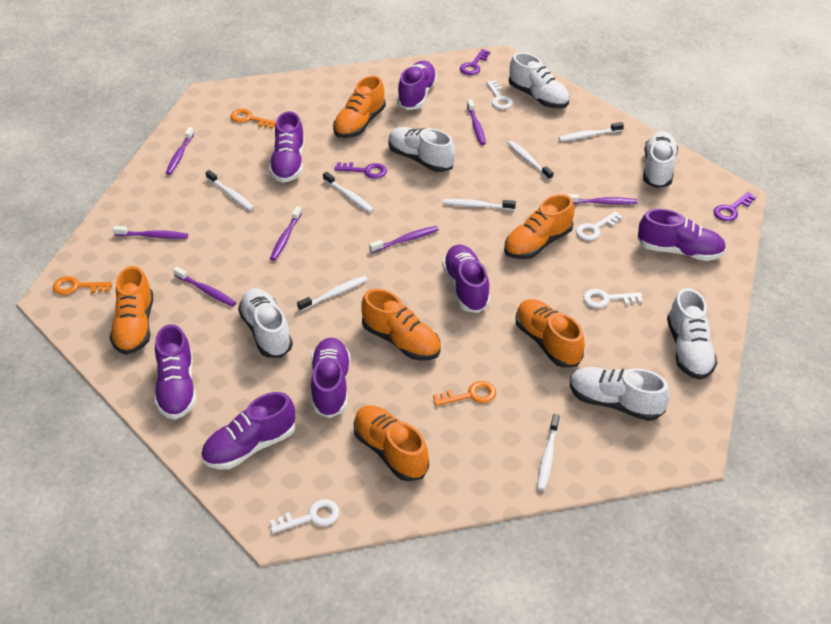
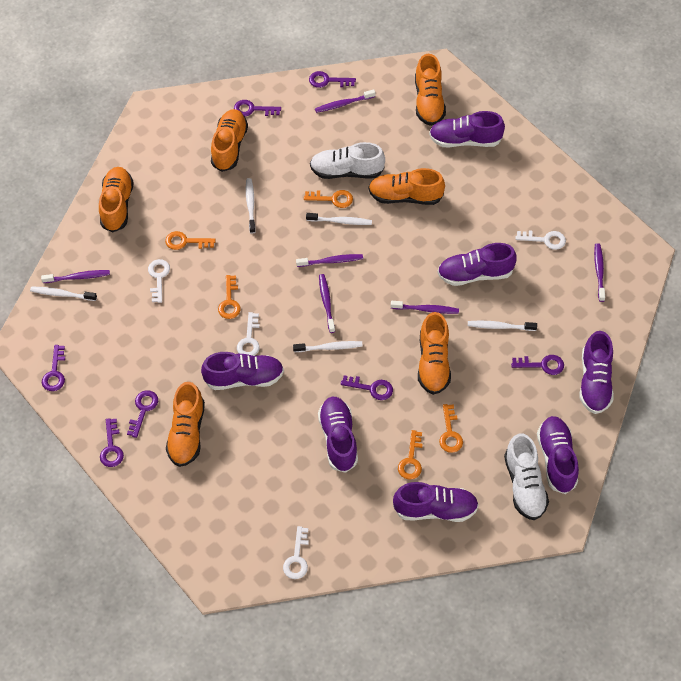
orange key: [53,276,112,295] [230,109,276,129] [433,381,496,406] = 3 -> [165,231,216,250] [218,275,241,319] [304,190,353,208] [398,430,423,480] [439,404,463,453] = 5
purple key: [334,162,387,179] [460,49,490,75] [714,192,756,221] = 3 -> [42,345,65,391] [100,418,124,467] [127,390,158,438] [234,100,281,117] [309,71,356,88] [340,375,393,400] [511,355,564,375] = 7
purple toothbrush: [113,226,188,239] [166,127,194,175] [173,267,236,307] [270,206,302,261] [369,226,439,253] [467,99,486,145] [566,194,638,205] = 7 -> [41,270,110,283] [296,254,363,267] [315,89,376,113] [319,274,335,333] [391,301,459,314] [594,243,605,302] = 6
white shoe: [238,288,293,358] [389,127,455,172] [509,52,569,108] [570,367,669,421] [643,131,678,188] [667,288,717,380] = 6 -> [310,142,385,179] [504,433,549,520] = 2
white toothbrush: [205,170,254,211] [297,276,368,311] [323,172,374,213] [443,199,516,210] [508,141,554,180] [537,414,560,491] [559,122,624,141] = 7 -> [30,287,97,301] [246,178,256,234] [293,341,363,352] [306,213,372,225] [468,321,537,331] = 5

